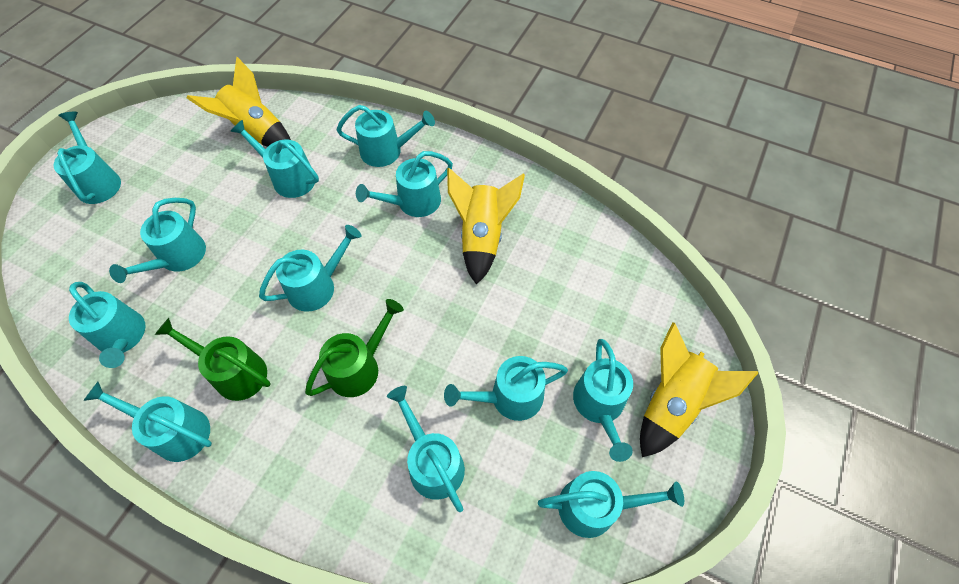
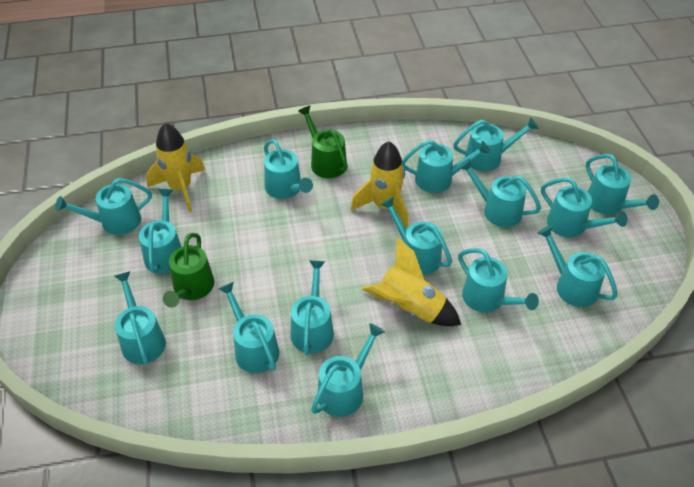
turquoise watering can: [53,112,121,204] [69,282,145,368] [83,382,212,462] [109,198,206,283] [230,120,319,198] [259,225,362,312] [337,105,435,167] [356,151,453,217] [387,386,465,512] [444,356,568,421] [538,471,684,538] [573,339,633,462] = 12 -> [55,178,152,235] [114,271,166,365] [139,189,182,274] [219,282,279,373] [264,139,313,199] [291,260,334,355] [311,323,385,417] [380,197,452,275] [402,140,490,193] [453,117,538,172] [458,159,541,227] [458,248,539,312] [538,225,618,307] [541,178,627,238] [586,154,659,215] = 15

